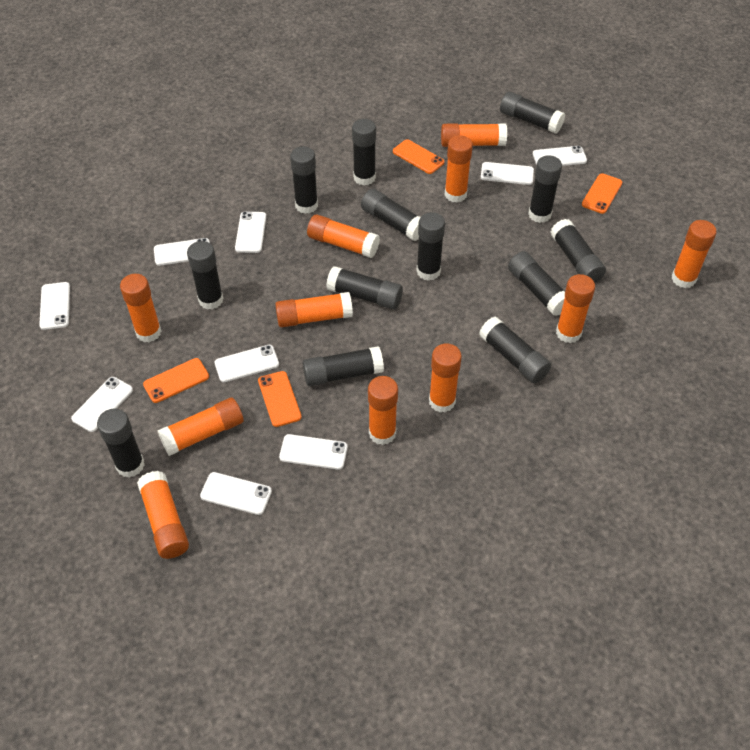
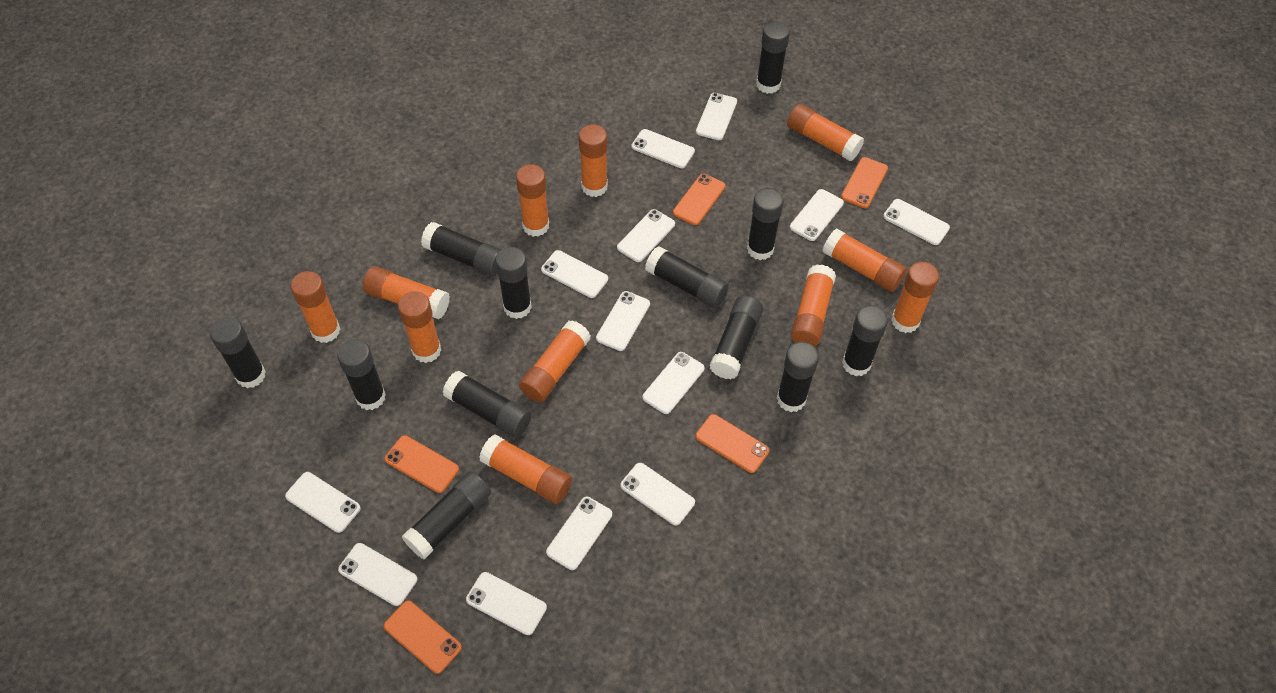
black glue stick: [97,408,145,478] [187,241,223,310] [290,147,318,214] [303,346,384,386] [326,266,403,309] [352,119,376,186] [361,189,420,241] [416,212,445,281] [479,317,551,383] [500,92,565,134] [508,251,565,316] [528,155,562,223] [550,219,606,283] = 13 -> [210,317,266,388] [337,339,386,410] [402,471,491,559] [421,222,502,276] [443,370,532,438] [495,247,532,319] [645,246,729,308] [710,295,763,379] [747,188,784,260] [756,21,790,94] [777,342,819,412] [842,305,888,376] = 12
orange phone: [143,358,209,403] [258,371,302,427] [393,139,444,174] [582,173,622,214] = 4 -> [384,600,462,674] [385,435,459,493] [673,174,726,225] [696,414,769,473] [841,157,888,208] = 5
white phone: [39,282,70,330] [71,377,133,432] [154,238,210,266] [200,472,272,515] [215,345,279,382] [235,212,266,253] [279,434,348,470] [481,162,534,185] [533,146,587,166] = 9 -> [285,472,361,533] [338,543,418,606] [466,572,547,635] [541,250,608,298] [546,497,612,570] [596,291,650,351] [617,209,675,262] [620,463,695,526] [632,129,695,168] [642,352,705,414] [696,93,737,140] [790,189,844,241] [883,199,950,245] = 13

